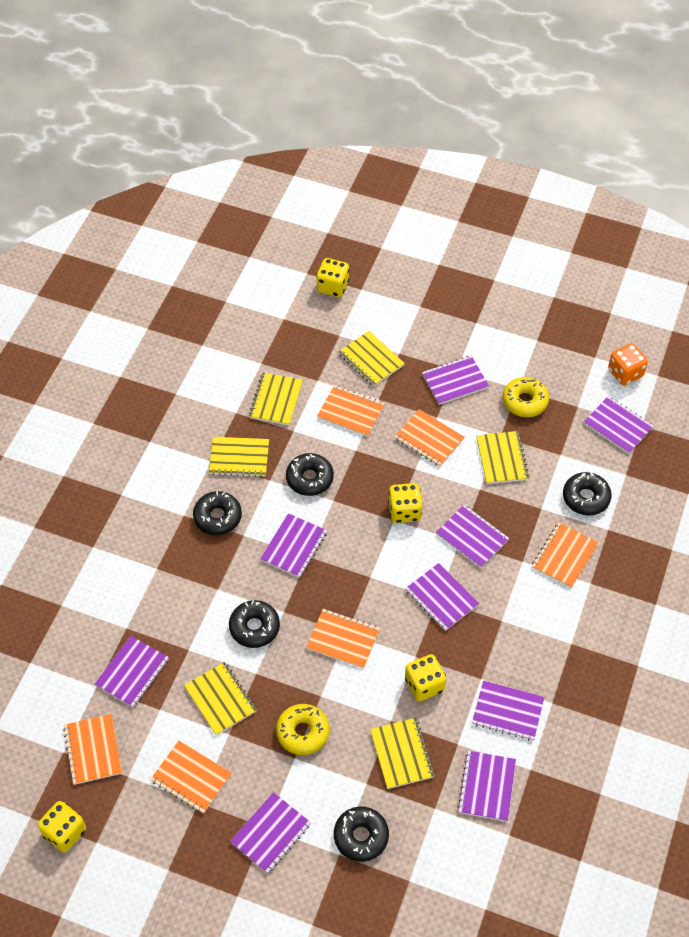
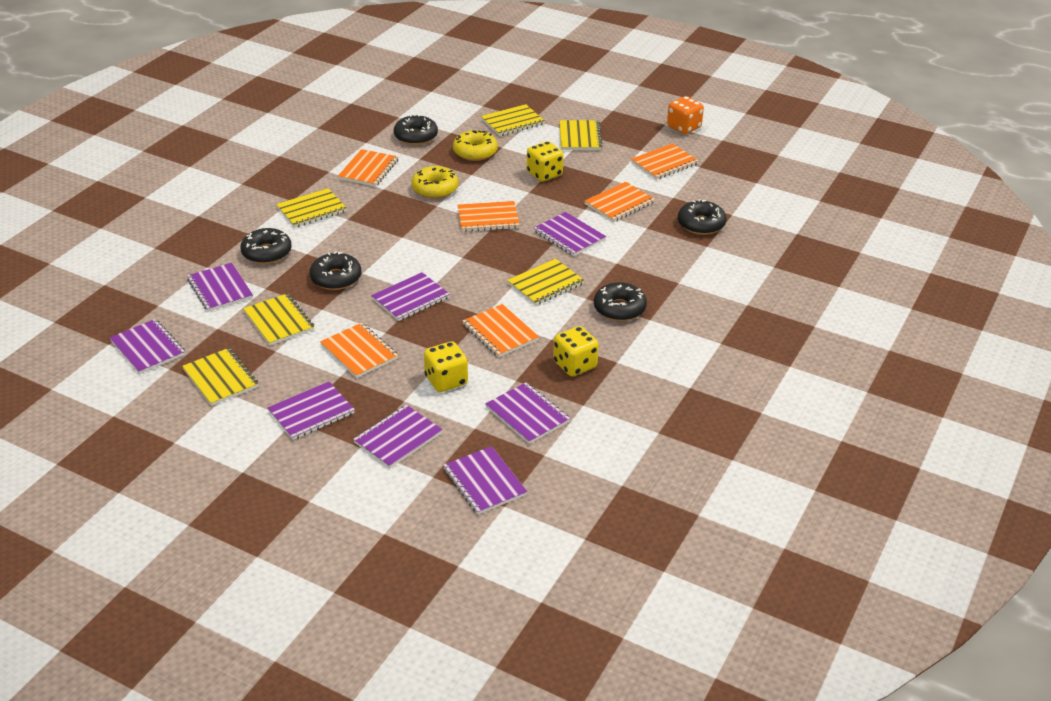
purple notebook: [95,636,169,707] [230,792,311,874] [260,513,327,578] [405,563,479,631] [422,356,489,405] [436,505,509,568] [458,751,516,821] [472,681,544,741] [584,396,654,454] = 9 -> [110,319,185,374] [187,263,253,312] [268,382,355,440] [353,405,443,468] [371,272,450,321] [443,446,527,514] [485,382,570,444] [534,212,606,256] = 8
yellow dice: [38,801,86,852] [316,258,349,297] [388,483,422,523] [405,654,446,701] = 4 -> [424,341,468,392] [527,141,564,182] [553,326,599,376] = 3

